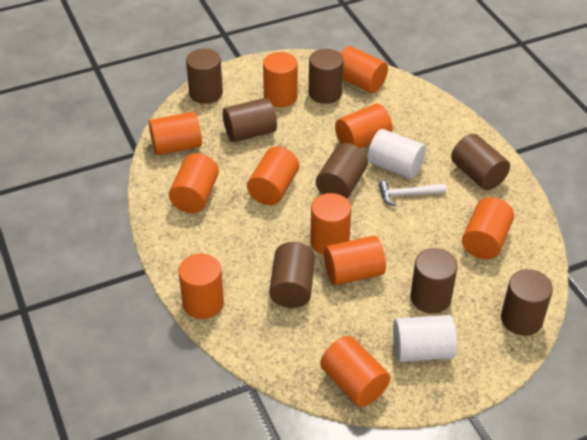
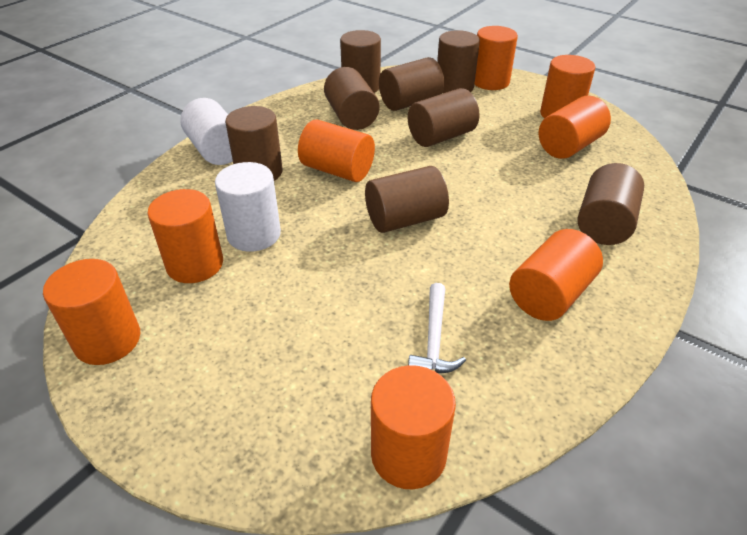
orange cylinder: [149,112,202,155] [169,153,219,213] [178,254,224,319] [247,147,299,205] [263,52,298,107] [310,193,351,255] [320,336,390,407] [324,236,386,286] [335,104,393,149] [340,46,388,93] [462,197,514,259] = 11 -> [43,259,140,365] [148,189,223,283] [298,120,375,182] [371,365,456,489] [474,26,518,90] [509,229,603,321] [539,95,611,159] [540,55,595,119] = 8

